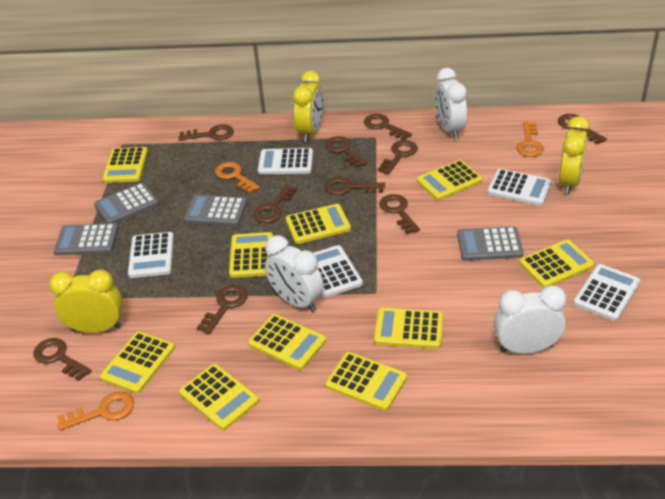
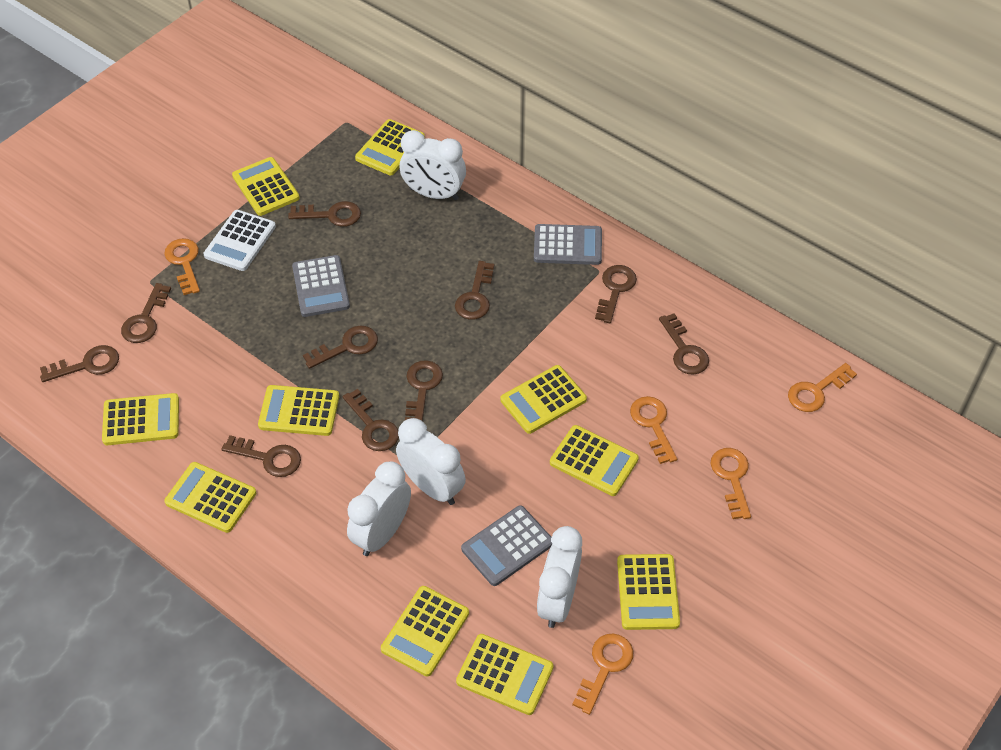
grey calculator: [54,223,119,255] [94,183,159,223] [184,195,247,226] [457,226,523,261] = 4 -> [292,255,350,317] [461,505,552,586] [534,224,602,265] = 3
orange key: [57,391,134,431] [215,162,260,194] [517,122,544,157] = 3 -> [164,238,200,295] [572,634,633,715] [630,396,677,464] [711,448,751,519] [788,363,857,412] = 5
white calculator: [128,232,174,278] [258,148,313,175] [313,245,363,298] [487,169,552,206] [574,264,640,321] = 5 -> [203,210,276,271] = 1
white clock: [265,235,324,312] [435,68,467,139] [494,285,567,354] = 3 -> [347,462,411,556] [396,418,466,505] [400,130,466,200] [537,526,582,628] = 4
yellow clock: [49,270,123,333] [293,71,323,142] [559,116,590,194] = 3 -> none = 0

